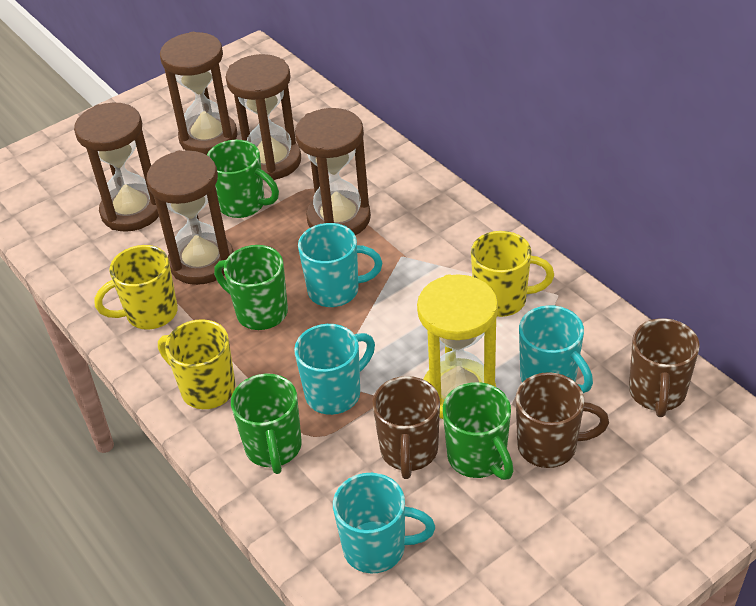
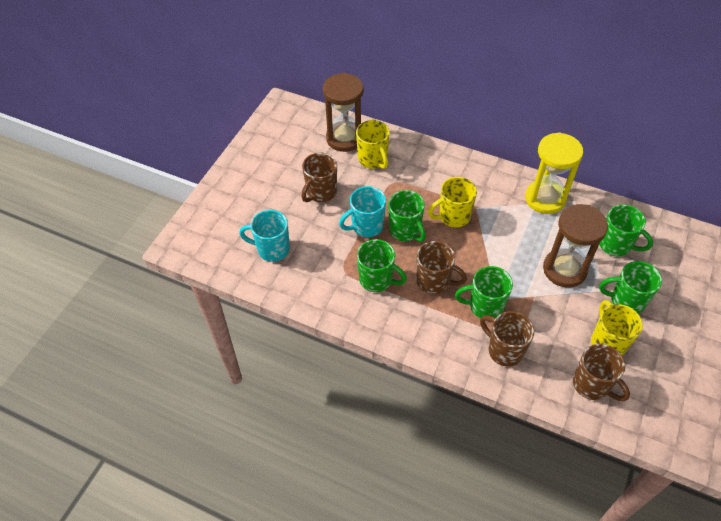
brown hourglass: [74,102,159,232] [146,150,234,285] [160,32,238,155] [226,54,301,180] [295,108,371,235] = 5 -> [323,73,364,152] [543,204,608,288] = 2
brown mug: [372,376,440,479] [516,372,609,468] [629,318,700,417] = 3 -> [301,153,337,202] [416,241,467,294] [480,311,534,367] [573,344,630,401] = 4
green mug: [207,140,279,218] [214,245,288,330] [231,373,302,474] [443,382,514,480] = 4 -> [357,239,407,292] [388,190,426,242] [455,266,513,318] [599,205,653,256] [599,261,662,314] = 5
turquoise mug: [294,324,375,415] [298,223,382,307] [333,473,435,574] [519,305,593,393] = 4 -> [239,210,290,262] [339,186,386,237] = 2

